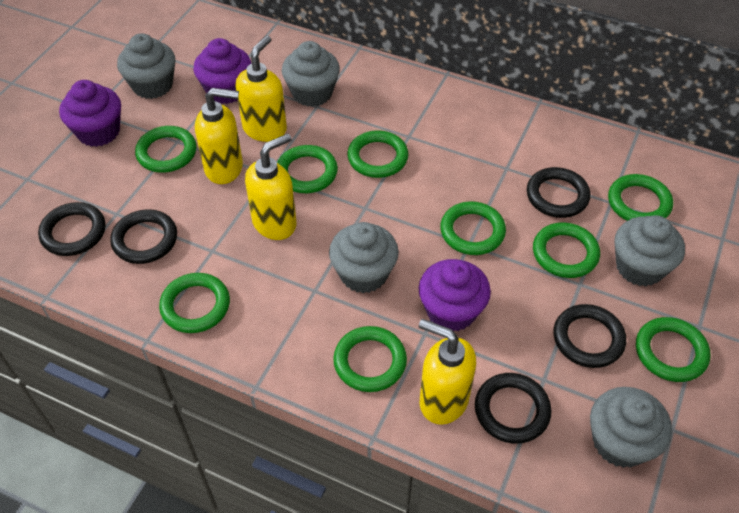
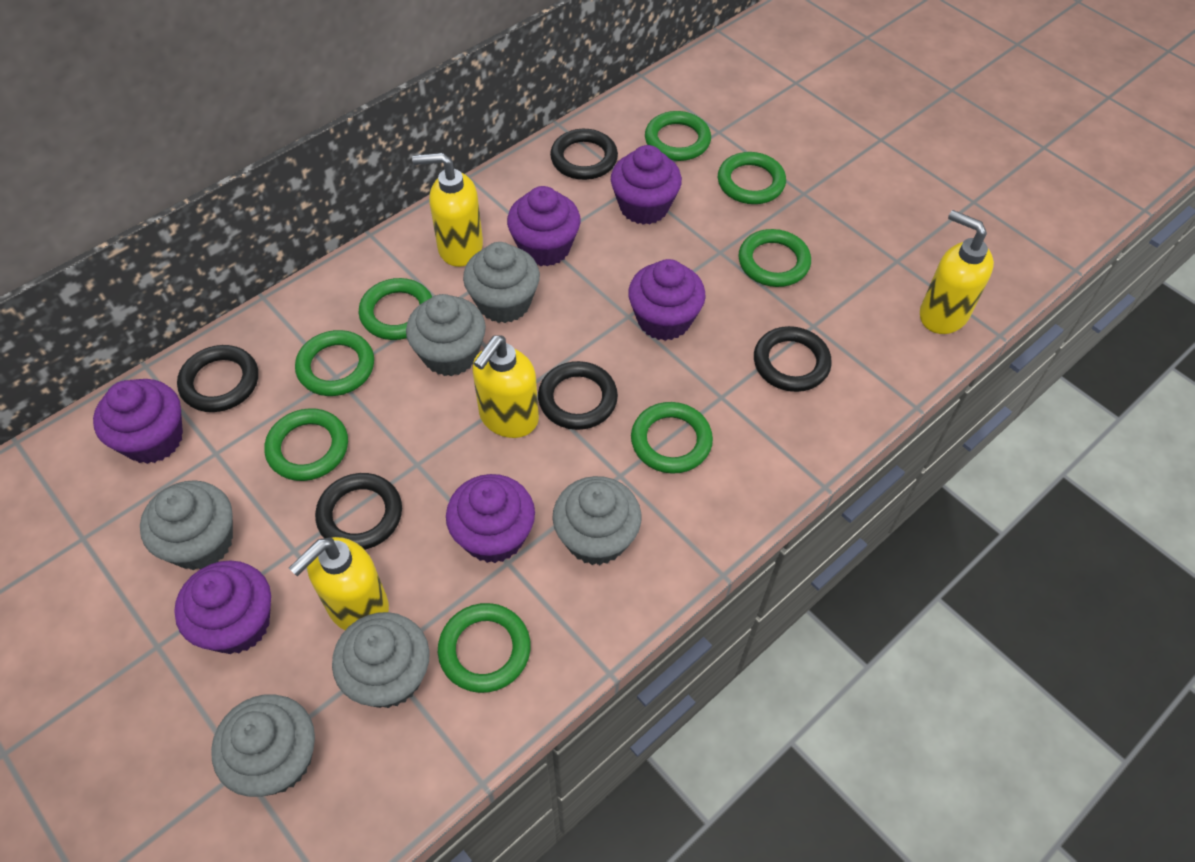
green ring: [135,126,197,173] [159,273,230,333] [277,145,338,193] [333,326,407,392] [347,130,408,178] [440,201,506,255] [533,222,600,278] [608,174,673,221] [636,317,711,382] = 9 -> [264,408,348,481] [295,330,374,396] [359,278,432,340] [438,603,531,693] [631,402,713,474] [645,111,711,161] [718,152,786,204] [738,229,811,287] = 8
grey cupcake: [117,33,175,99] [282,41,340,107] [329,222,399,293] [590,387,672,468] [615,215,685,286] = 5 -> [140,480,233,570] [211,694,315,797] [332,612,430,708] [406,294,486,376] [463,242,540,323] [553,476,641,565] = 6
purple cupcake: [59,80,121,147] [193,38,251,104] [419,259,491,331] = 3 -> [93,379,183,464] [174,560,271,654] [446,474,535,563] [507,186,581,266] [611,145,682,225] [628,259,706,341] = 6

